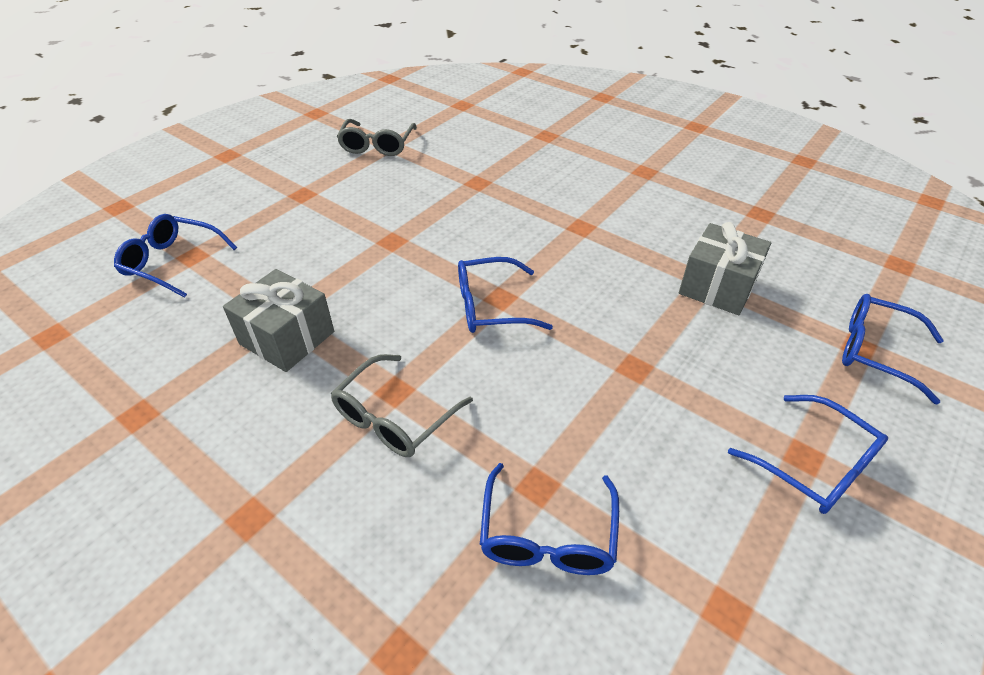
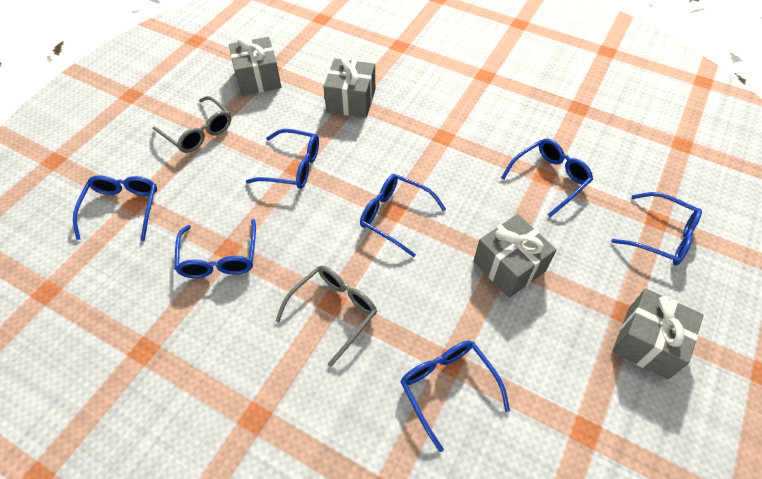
blue glasses: [114,214,237,298] [458,257,553,333] [480,463,619,575] [728,395,888,514] [842,294,944,405] = 5 -> [73,175,157,242] [174,219,256,278] [246,129,319,189] [360,174,446,257] [401,340,510,452] [501,139,593,217] [612,192,702,265] = 7
grey gift: [223,269,334,372] [679,222,771,315] = 2 -> [229,37,281,96] [323,56,375,118] [474,214,556,298] [612,288,703,380] = 4

